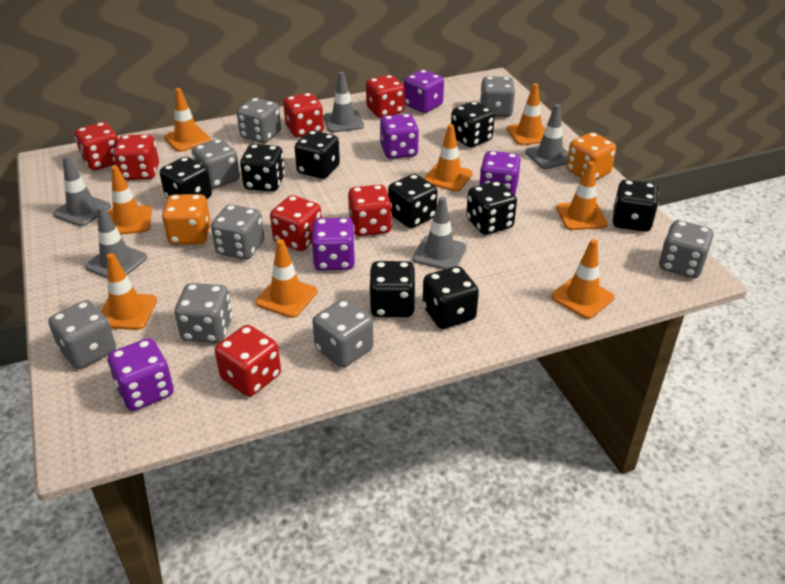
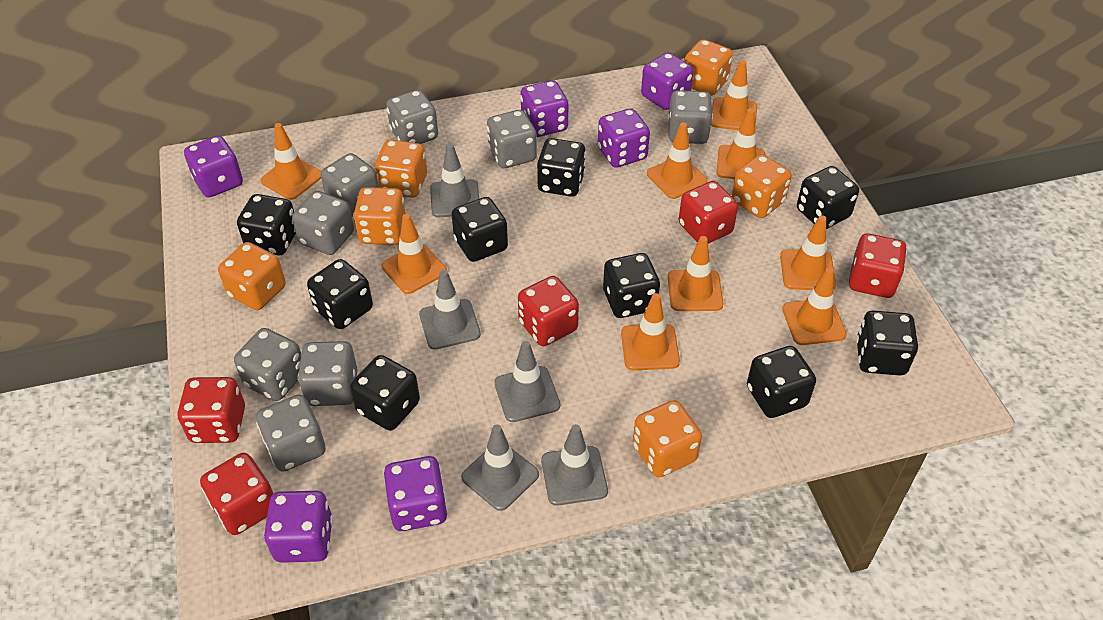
orange dice: [162,194,211,245] [566,132,616,180] = 2 -> [218,242,286,310] [353,187,406,245] [375,140,427,198] [633,400,702,477] [684,39,733,96] [732,154,792,218] = 6
orange traffic cone: [101,253,157,330] [108,166,152,235] [164,88,211,152] [256,239,317,318] [424,124,473,192] [507,83,545,145] [551,239,614,319] [557,161,608,230] = 8 -> [260,123,321,200] [382,214,447,294] [621,293,680,370] [647,122,708,199] [668,236,724,311] [711,60,757,130] [716,108,765,179] [780,215,836,290] [782,267,847,345] = 9
purple dice: [108,338,174,411] [312,218,356,271] [380,114,419,159] [404,70,444,113] [479,151,521,195] = 5 -> [184,136,243,197] [264,491,333,563] [384,456,448,531] [520,80,568,137] [598,108,650,168] [641,52,694,110] = 6
red dice: [75,122,118,170] [114,134,159,180] [215,325,281,396] [270,195,322,251] [283,93,324,137] [348,184,392,236] [366,75,405,118] = 7 -> [177,377,245,443] [200,453,274,535] [518,276,579,346] [679,181,738,244] [849,233,907,298] = 5

